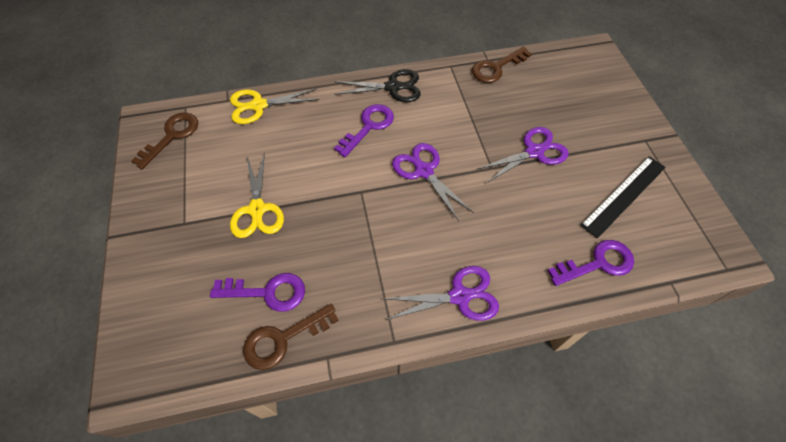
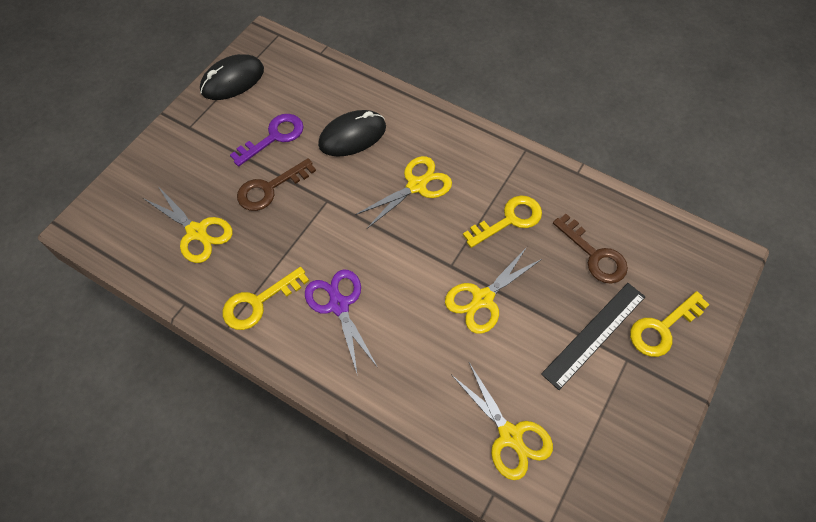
black mouse: none = 0 -> [200,54,264,100] [318,110,386,157] = 2
black scissors: [334,69,421,102] = 1 -> none = 0
brown key: [131,112,198,169] [243,304,339,370] [472,46,532,83] = 3 -> [237,158,316,211] [553,214,628,284] = 2
purple key: [210,273,305,312] [334,104,394,157] [548,240,634,286] = 3 -> [230,114,304,167] = 1
purple scissors: [384,266,499,321] [392,143,474,221] [476,127,569,183] = 3 -> [305,270,378,376] = 1
yellow key: none = 0 -> [222,267,309,330] [463,195,542,248] [630,291,710,357] = 3
yellow scissors: [230,88,320,124] [230,152,284,238] = 2 -> [143,185,233,263] [355,156,452,229] [445,247,543,334] [452,363,553,480] = 4

